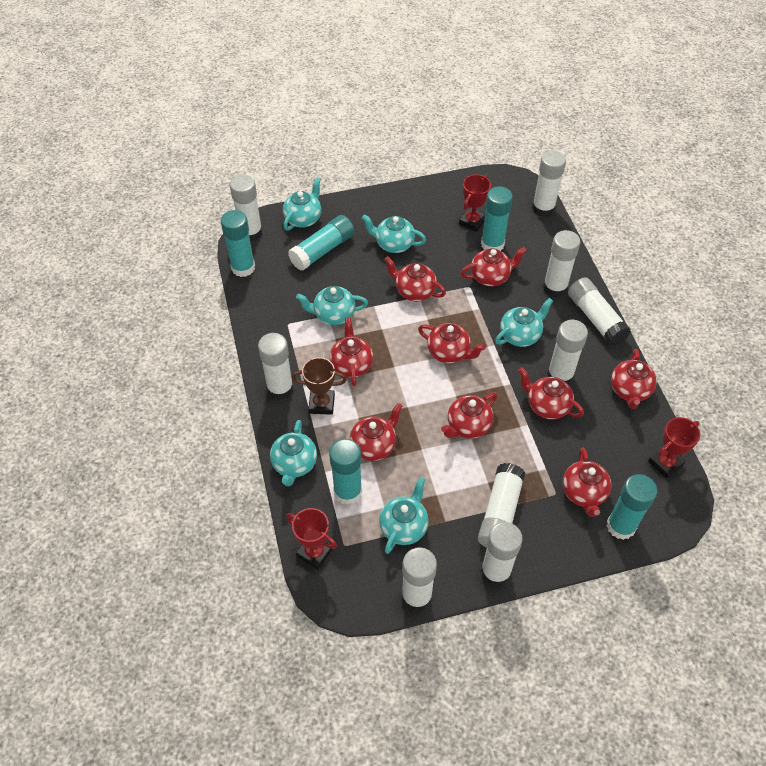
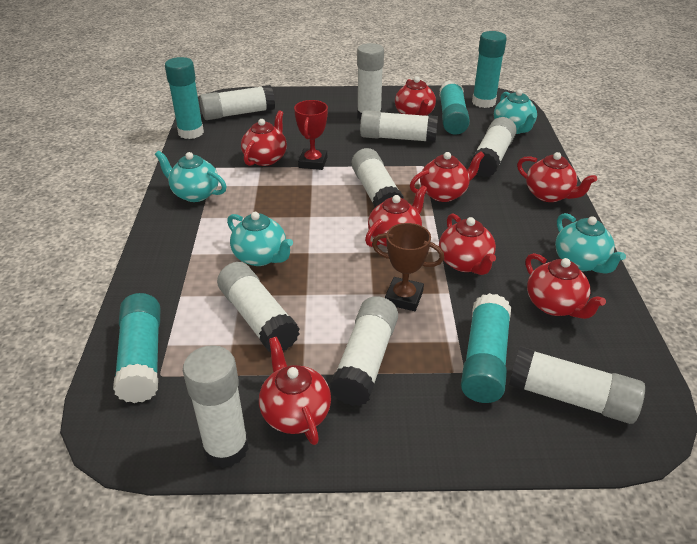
red teapot: [330,317,373,386] [350,403,402,461] [384,256,446,301] [418,323,485,364] [441,393,497,439] [461,247,527,286] [518,367,584,419] [562,448,612,517] [611,349,657,409] = 9 -> [241,110,287,166] [259,337,331,445] [365,185,427,247] [395,76,436,116] [410,151,485,202] [439,213,496,275] [517,152,597,202] [525,253,606,319] = 8
red trophy: [286,508,337,570] [459,174,491,232] [648,417,700,478] = 3 -> [294,100,328,170] = 1
turquoise teapot: [270,420,317,486] [283,178,321,231] [296,286,368,325] [362,214,426,253] [379,477,429,554] [495,298,553,347] = 6 -> [155,151,227,202] [227,212,293,266] [494,89,537,134] [555,213,626,274] = 4

